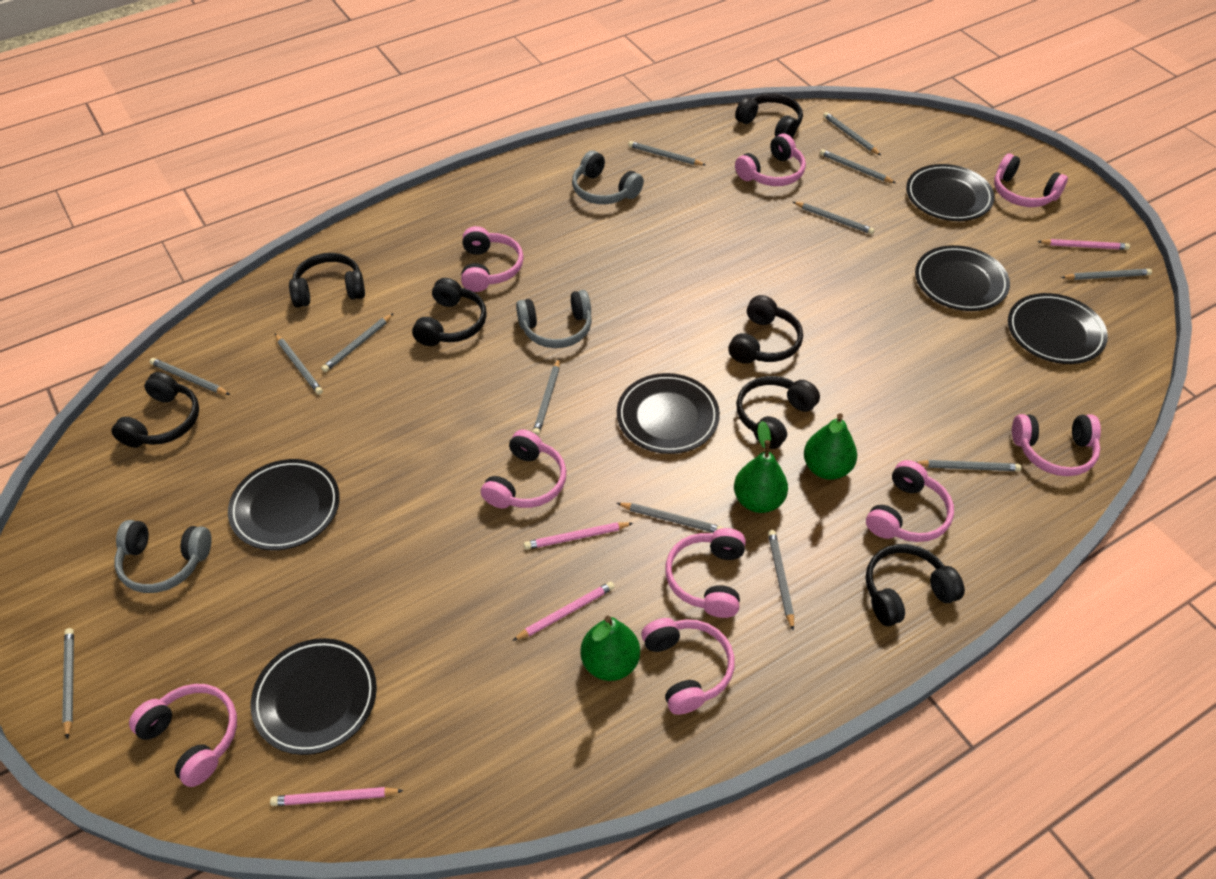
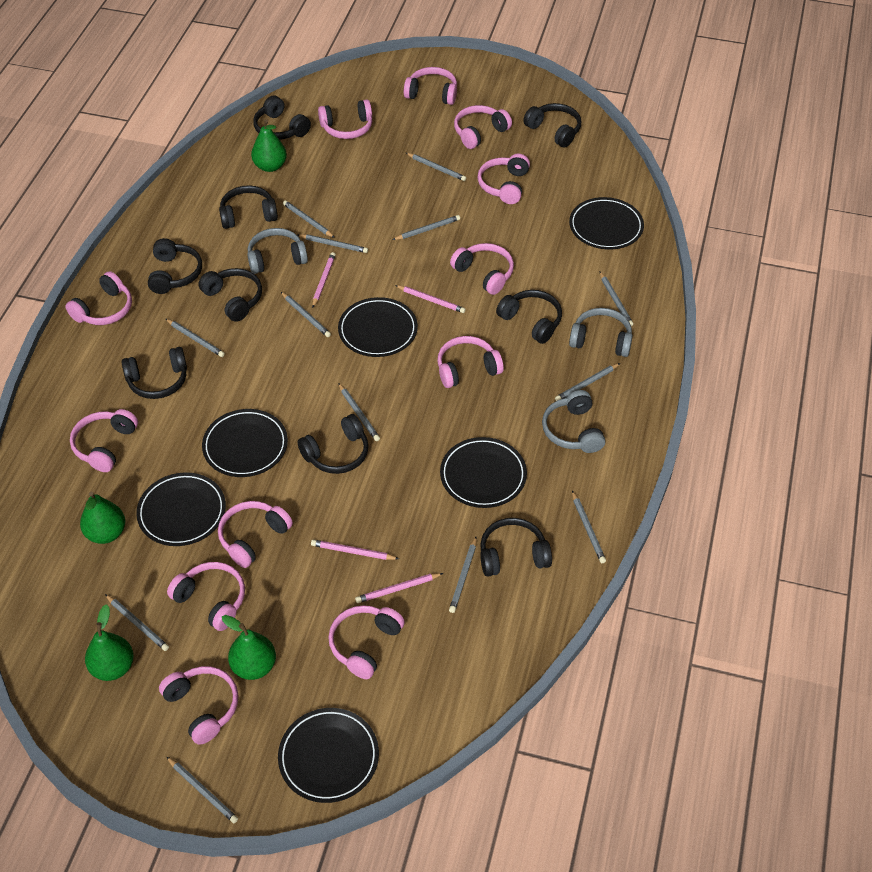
black headphones: [112,372,199,448] [289,253,365,308] [412,278,487,346] [728,295,803,364] [735,93,803,138] [736,376,820,449] [865,544,965,626] = 7 -> [121,347,187,399] [148,238,202,294] [198,268,262,322] [219,185,278,229] [253,95,311,140] [298,414,368,474] [480,518,552,577] [496,290,562,344] [523,103,581,148] = 9
green pear: [580,616,640,681] [734,421,788,513] [804,413,857,480] = 3 -> [80,492,125,544] [85,604,134,681] [222,615,276,680] [251,119,287,172] = 4
pink headphones: [129,684,237,787] [461,226,524,292] [481,430,566,509] [641,618,735,715] [665,528,746,618] [735,134,806,186] [866,460,954,542] [994,153,1068,207] [1012,414,1101,476] = 9 -> [65,271,132,325] [70,409,138,472] [159,666,239,745] [167,562,245,631] [218,501,293,568] [318,99,372,139] [328,605,405,679] [404,67,457,105] [437,336,504,388] [450,243,514,295] [454,105,512,149] [477,154,530,204] = 12

